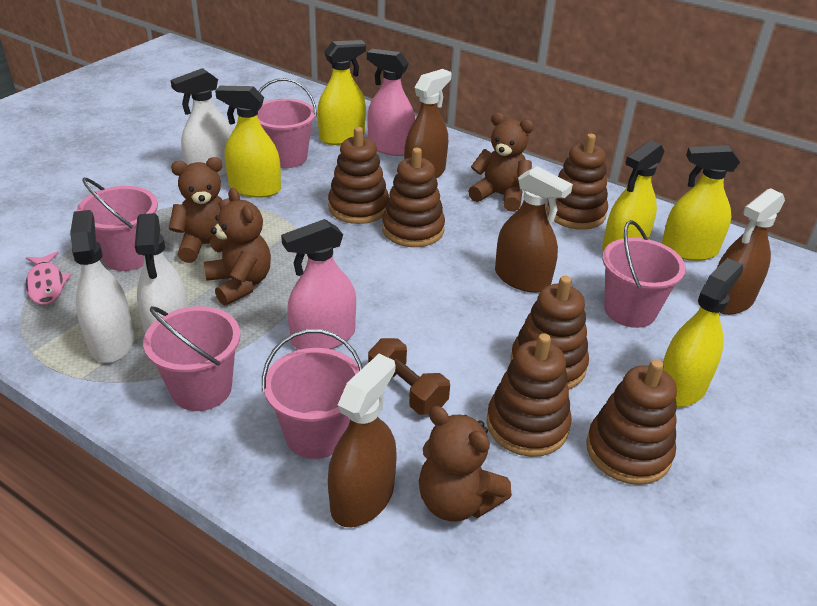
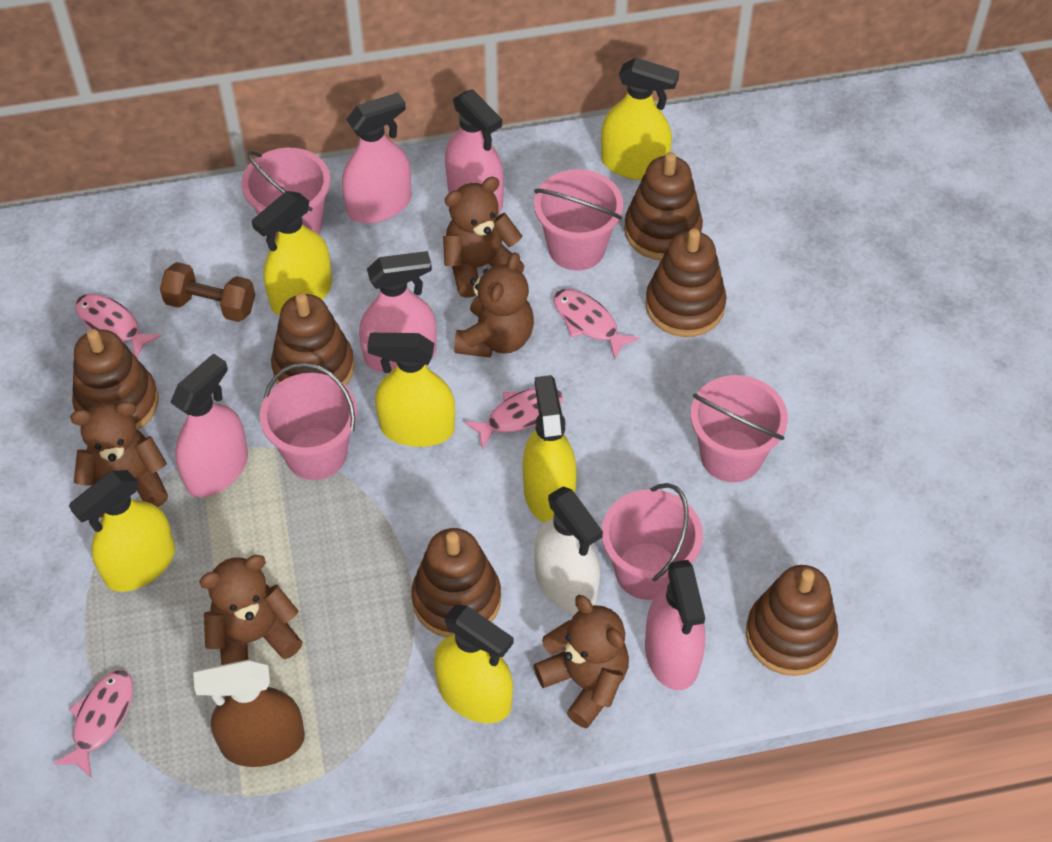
brown spray bottle: [328,354,397,527] [404,69,452,179] [495,166,573,293] [717,188,785,315] = 4 -> [193,660,305,767] = 1
brown teddy bear: [169,157,231,263] [204,188,271,306] [419,406,512,522] [468,113,534,212] = 4 -> [70,401,168,518] [199,555,303,665] [443,177,525,298] [454,252,534,358] [534,595,629,728] = 5
pink fish: [25,252,72,305] = 1 -> [53,670,133,777] [75,294,162,357] [464,388,563,450] [554,289,640,359] = 4
pink spray bottle: [281,219,356,350] [367,49,415,156] = 2 -> [170,353,248,497] [342,92,411,223] [359,251,436,373] [445,89,504,213] [645,560,705,690] = 5
white spray bottle: [70,210,134,363] [135,213,188,333] [170,68,233,177] = 3 -> [534,486,603,614] = 1
yellow spray bottle: [215,86,281,198] [317,40,366,145] [602,140,665,252] [662,145,740,261] [663,258,743,407] = 5 -> [69,470,175,592] [252,191,332,315] [367,333,455,447] [434,605,514,723] [522,375,577,523] [601,58,679,180] = 6

